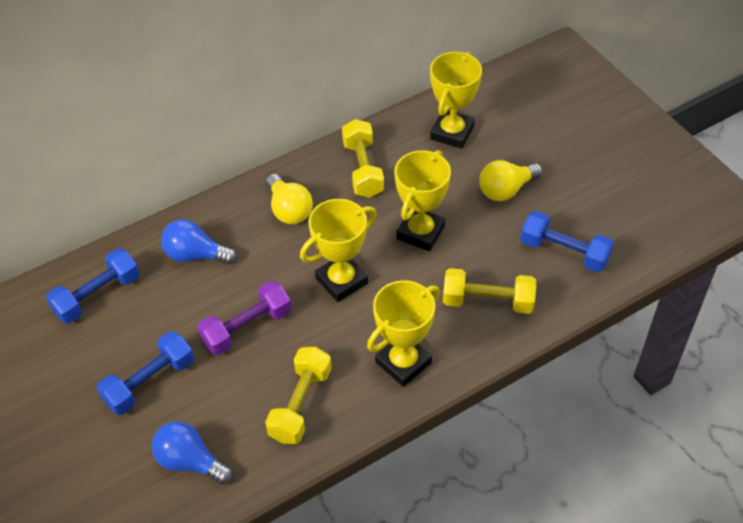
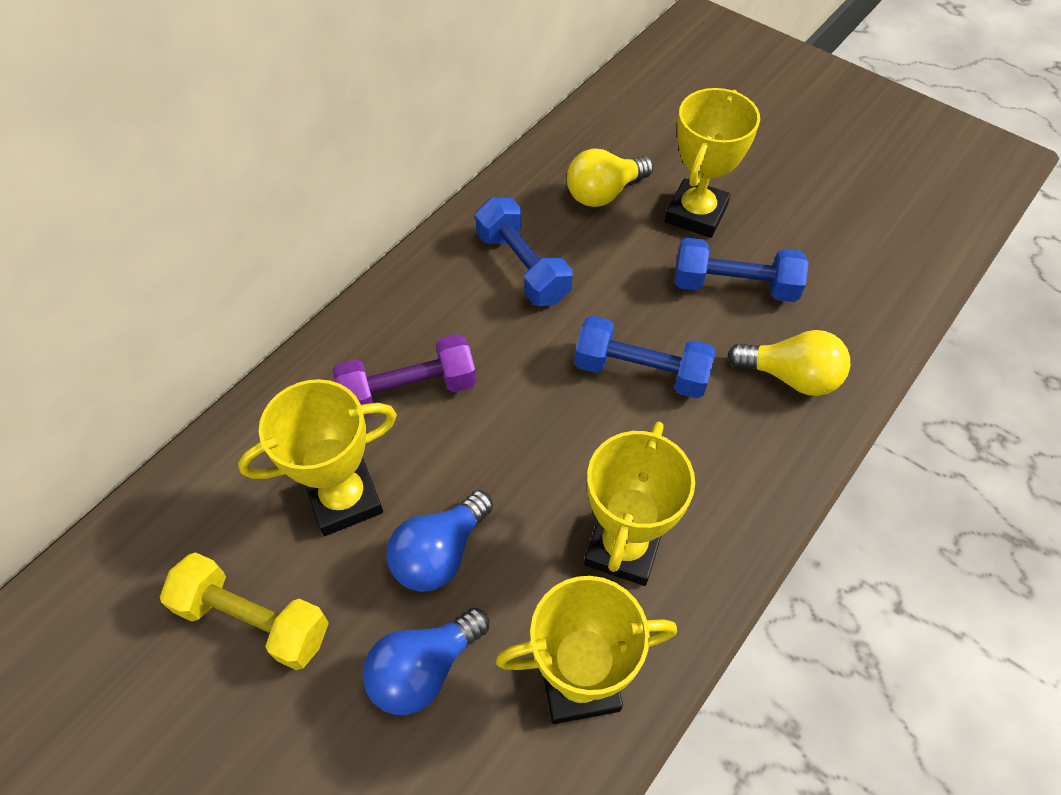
yellow dumbbell: [265,347,332,444] [342,119,384,198] [443,268,536,314] = 3 -> [160,552,329,670] = 1

